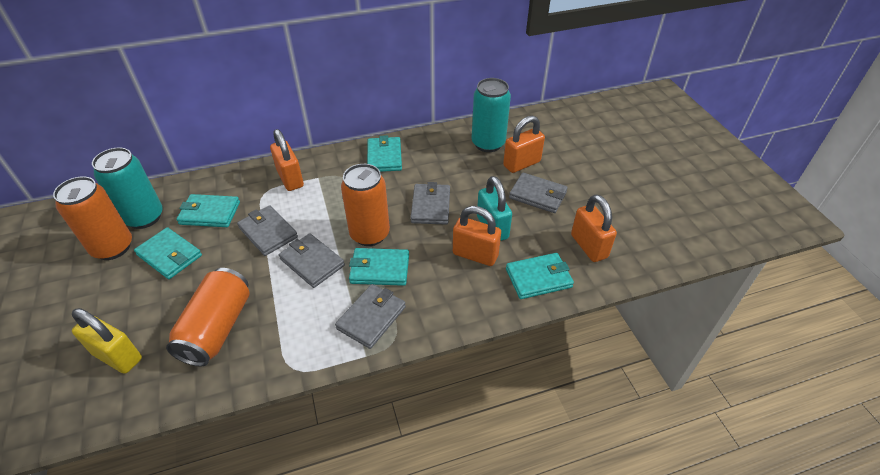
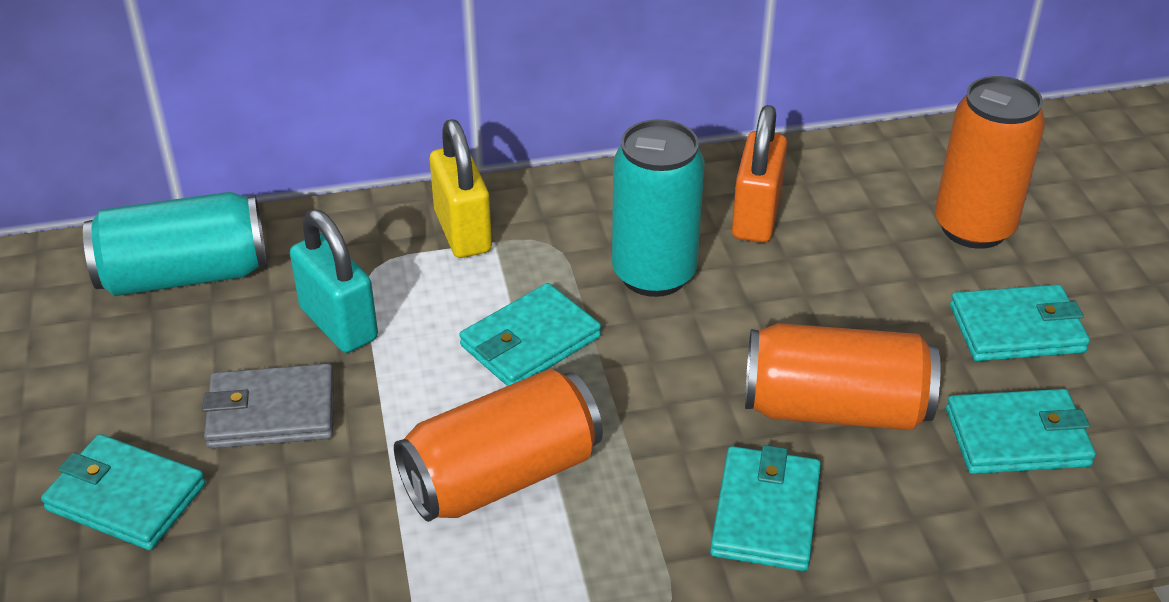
grey wallet: [237,205,298,256] [279,233,345,288] [335,284,406,349] [411,182,450,225] [509,173,568,213] = 5 -> [202,363,334,449] = 1
orange padlock: [270,129,304,191] [453,206,501,266] [503,116,545,173] [571,195,617,262] = 4 -> [732,105,787,243] = 1

